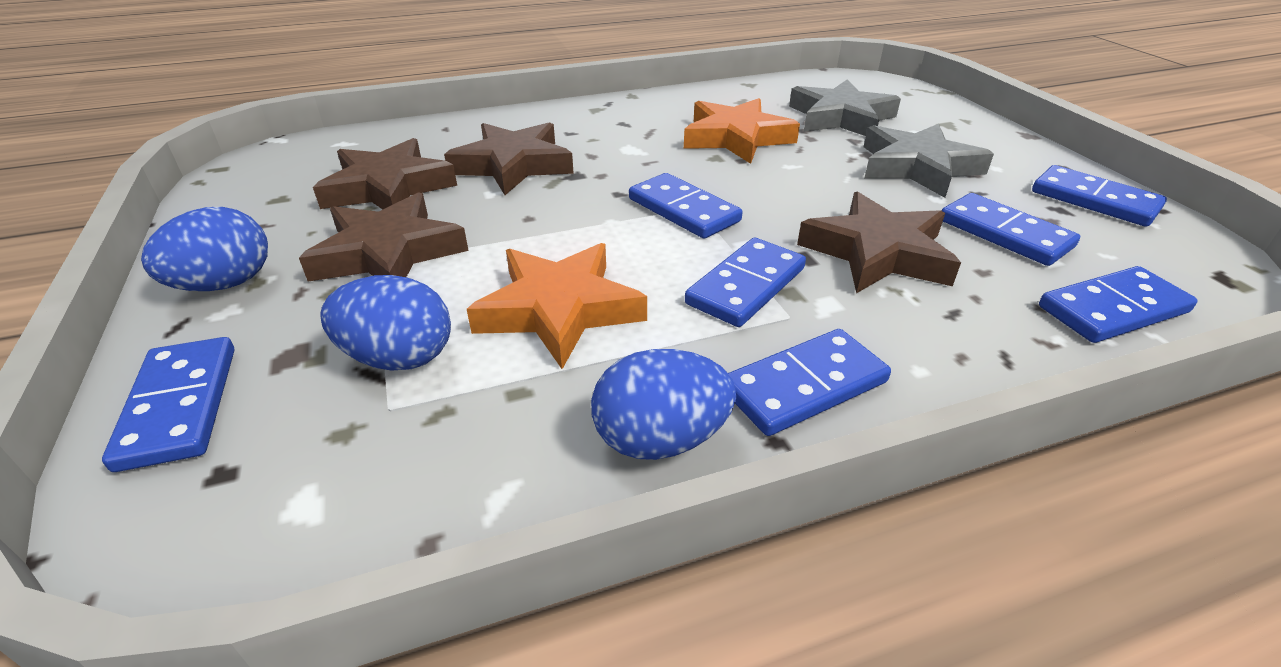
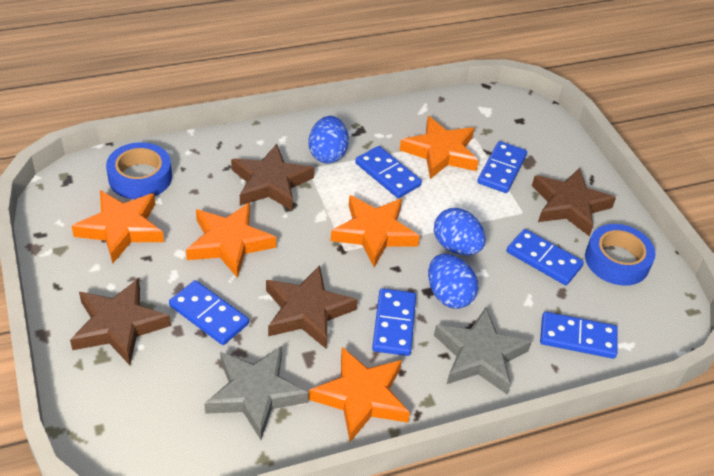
blue domino: [102,337,235,472] [629,173,742,239] [685,238,806,327] [728,329,891,436] [941,193,1080,266] [1032,165,1167,227] [1039,266,1198,343] = 7 -> [169,280,249,345] [355,146,422,198] [372,288,416,356] [477,141,527,193] [507,229,584,285] [540,312,618,359] = 6
blue tape: none = 0 -> [106,142,172,199] [585,224,656,286] = 2
orange star: [467,243,647,369] [684,98,800,164] = 2 -> [72,190,164,263] [186,203,276,278] [308,347,410,442] [331,195,420,267] [400,116,479,179] = 5

